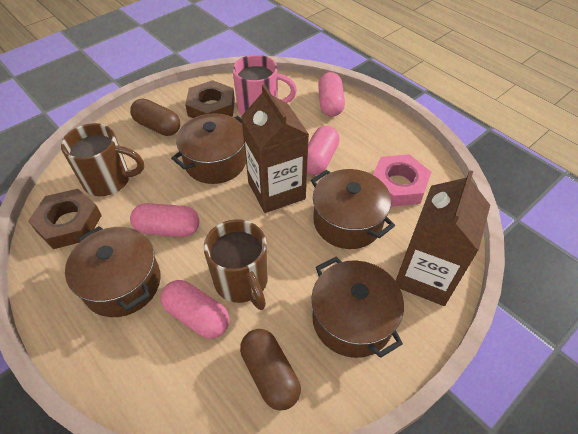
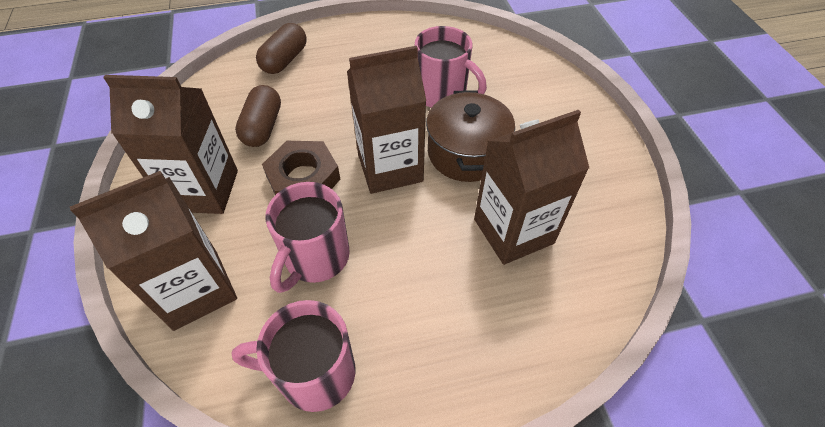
brown carton: [241,84,309,213] [396,170,490,306] = 2 -> [70,171,237,331] [103,75,238,214] [347,46,426,194] [474,110,589,265] = 4
brown mug: [61,123,144,196] [203,219,268,310] = 2 -> none = 0
brown nut: [28,189,102,249] [185,80,235,118] = 2 -> [262,141,340,195] = 1
brown pot: [65,226,161,317] [171,113,246,184] [311,169,395,249] [311,256,404,358] = 4 -> [426,90,515,182] = 1
pink capsule: [130,203,199,237] [161,280,229,339] [307,126,340,175] [318,72,345,116] = 4 -> none = 0
pink mug: [232,55,297,115] = 1 -> [231,300,355,412] [265,182,350,293] [415,26,487,108] = 3
pink nut: [373,154,431,207] = 1 -> none = 0

